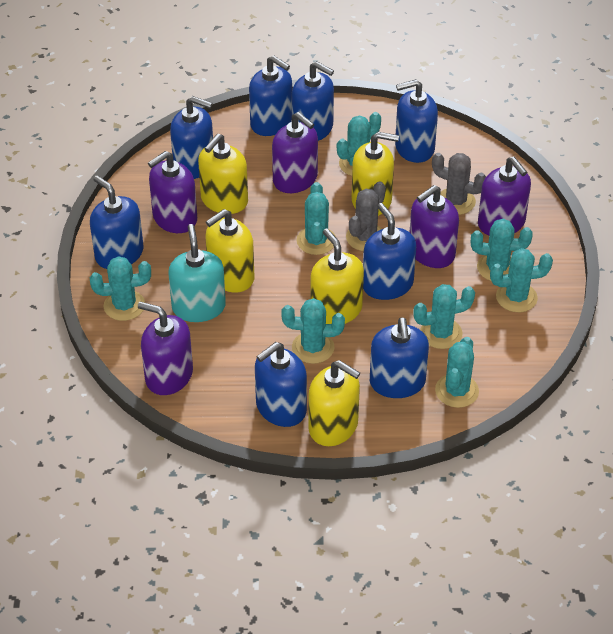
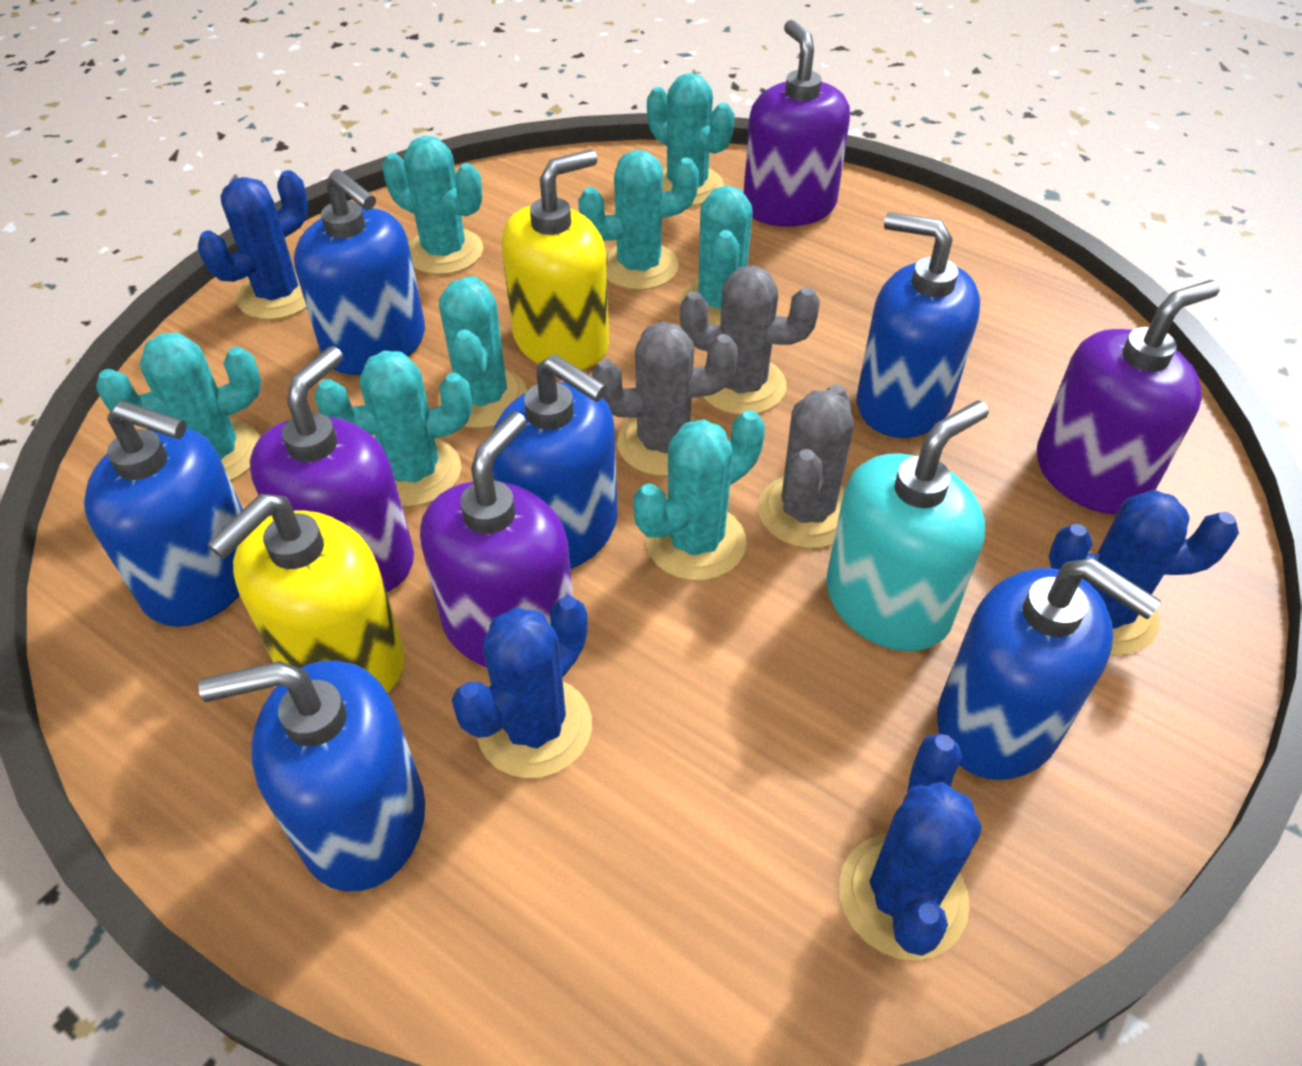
blue cactus: none = 0 -> [198,170,308,320] [451,596,592,778] [839,734,982,960] [1049,490,1239,656] = 4
blue soap dispenser: [90,176,143,269] [170,96,213,179] [249,55,292,136] [255,342,307,427] [291,61,334,141] [363,203,416,300] [370,317,429,398] [395,79,438,163] = 8 -> [84,400,243,627] [198,661,425,891] [294,169,425,375] [492,354,618,569] [857,212,980,438] [937,558,1161,780] = 6
grey cactus: [346,181,386,251] [432,153,486,215] = 2 -> [592,322,738,476] [680,265,820,415] [758,385,854,548] = 3
purple soap dispenser: [138,302,193,395] [148,151,197,233] [272,112,318,193] [410,185,459,268] [478,156,531,235] = 5 -> [250,346,414,592] [420,412,573,667] [744,20,850,226] [1037,280,1220,514] = 4
yellow soap dispenser: [198,134,248,214] [205,209,254,293] [308,360,360,446] [310,228,364,324] [352,132,399,216] = 5 -> [207,493,405,694] [501,150,609,370] = 2

